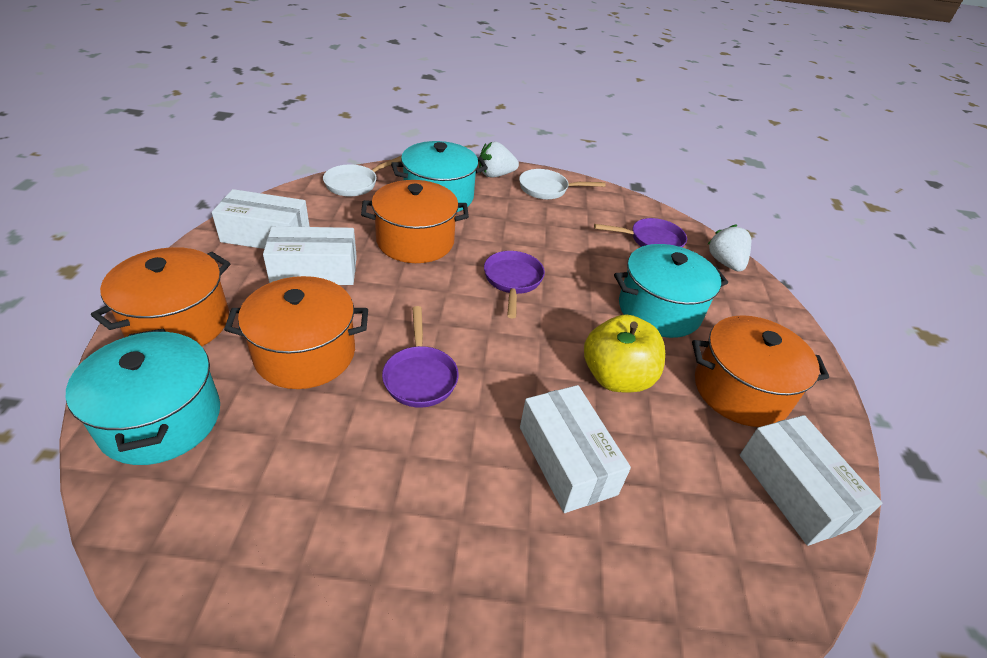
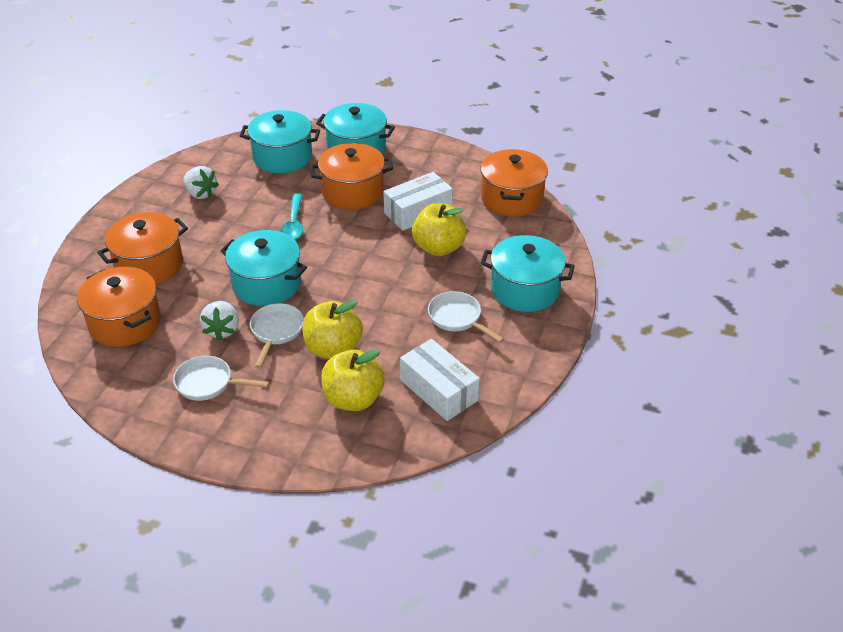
purple pan: [382,306,459,408] [484,251,545,318] [594,218,687,248] = 3 -> none = 0
turquoise pot: [66,329,220,465] [391,141,488,212] [614,244,728,338] = 3 -> [220,230,307,306] [240,110,320,173] [316,103,395,155] [481,235,575,312] = 4
turquoise spoon: none = 0 -> [280,193,303,240] = 1
white box: [212,189,310,249] [263,226,357,285] [520,385,631,513] [740,415,883,546] = 4 -> [384,172,453,231] [400,339,480,421] = 2
white pan: [323,156,402,197] [519,169,606,199] = 2 -> [173,355,270,401] [250,303,304,368] [428,291,504,343] = 3
yellow apple: [584,315,665,392] = 1 -> [302,300,363,359] [321,349,385,411] [412,203,466,256] = 3

